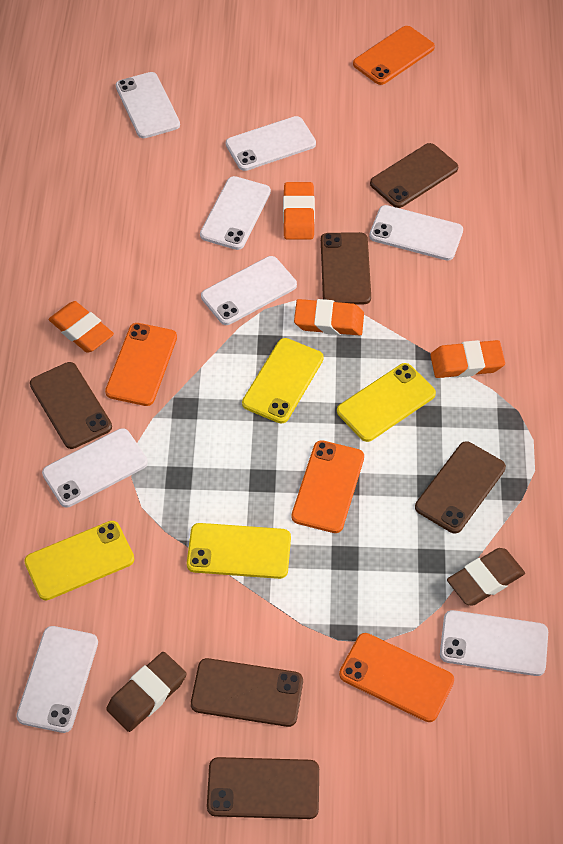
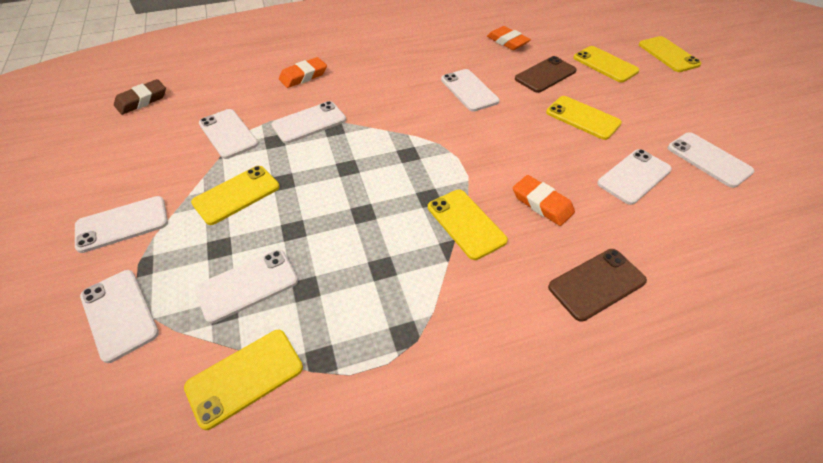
brown eraser: [106,652,187,732] [447,548,525,606] = 2 -> [114,79,166,115] = 1
brown phone: [30,362,112,449] [191,658,303,727] [207,757,319,819] [321,232,371,305] [370,143,458,208] [415,441,506,533] = 6 -> [515,56,577,93] [548,249,647,322] = 2
orange eraser: [49,301,114,353] [283,182,315,240] [294,299,364,335] [430,340,505,378] = 4 -> [279,57,327,88] [487,26,531,50] [513,175,575,226] = 3
orange phone: [105,323,177,406] [291,440,364,533] [339,633,454,722] [353,26,435,85] = 4 -> none = 0
yellow phone: [24,521,134,601] [187,523,291,579] [242,338,324,423] [337,363,436,442] = 4 -> [184,330,303,430] [191,166,280,225] [428,190,508,260] [546,96,622,140] [573,46,639,83] [639,36,701,72] = 6

